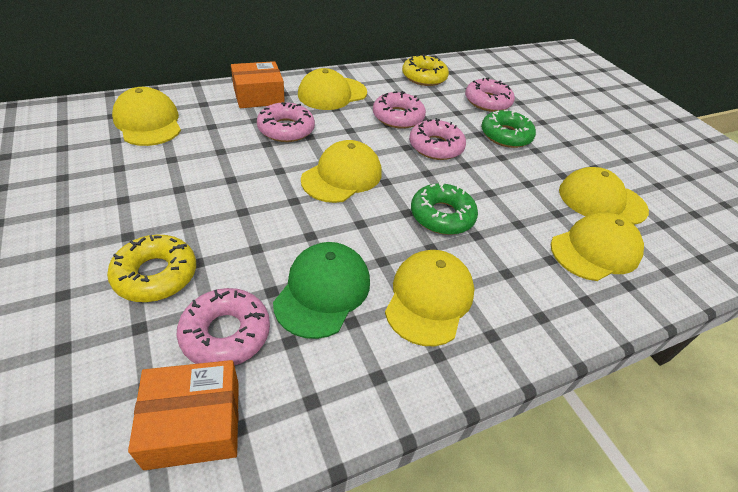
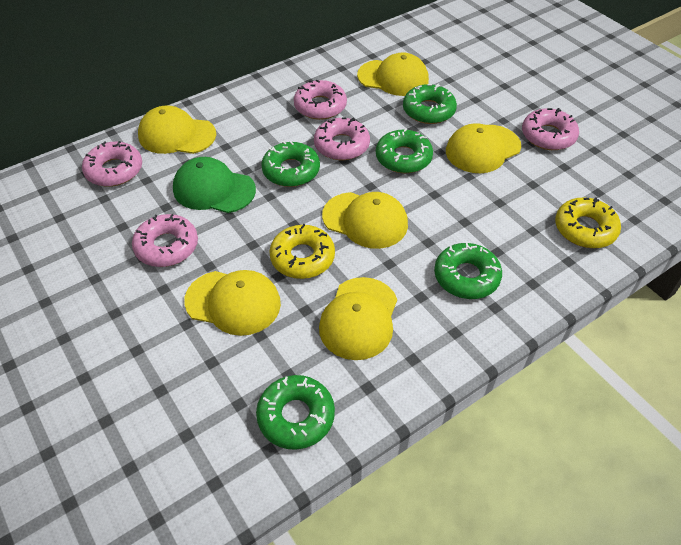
green donut: [411,181,478,235] [481,110,536,148] = 2 -> [256,375,335,450] [261,141,320,187] [376,128,433,173] [403,84,457,124] [434,243,502,299] = 5
orange box: [128,360,239,470] [231,61,285,108] = 2 -> none = 0

